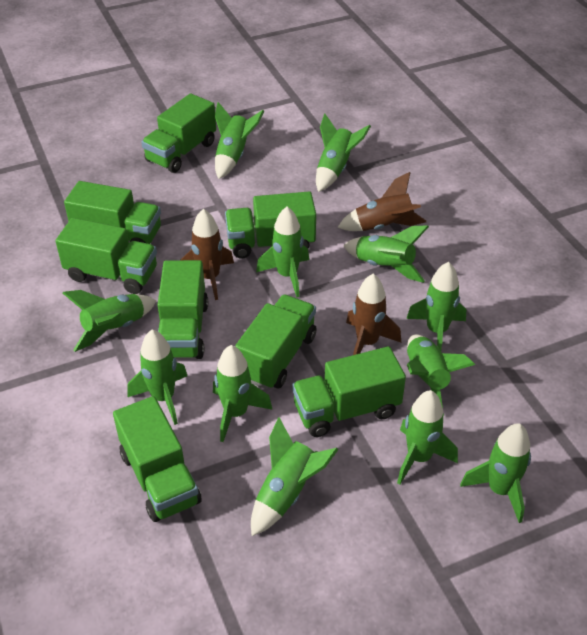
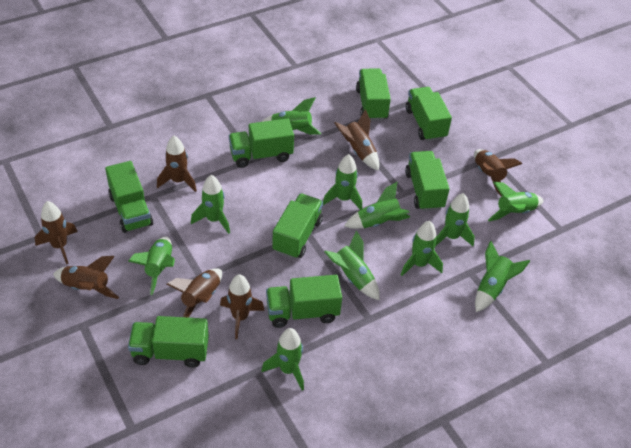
brown rocket: [181,209,234,300] [337,172,426,231] [346,274,401,355] = 3 -> [35,201,78,264] [53,256,119,299] [157,136,197,192] [166,268,222,318] [220,274,265,339] [334,109,379,171] [474,149,522,197] = 7
green rocket: [63,290,156,352] [128,329,187,425] [213,345,273,442] [215,102,264,179] [251,417,339,536] [256,207,309,297] [316,114,371,192] [343,225,429,283] [397,390,458,484] [406,262,466,351] [407,334,475,416] [460,423,531,523] = 12 -> [128,237,175,295] [191,175,230,234] [262,97,321,135] [262,328,304,391] [323,154,362,210] [324,230,380,300] [344,182,410,229] [401,221,443,276] [435,193,475,246] [475,241,530,312] [488,182,544,221] = 11

